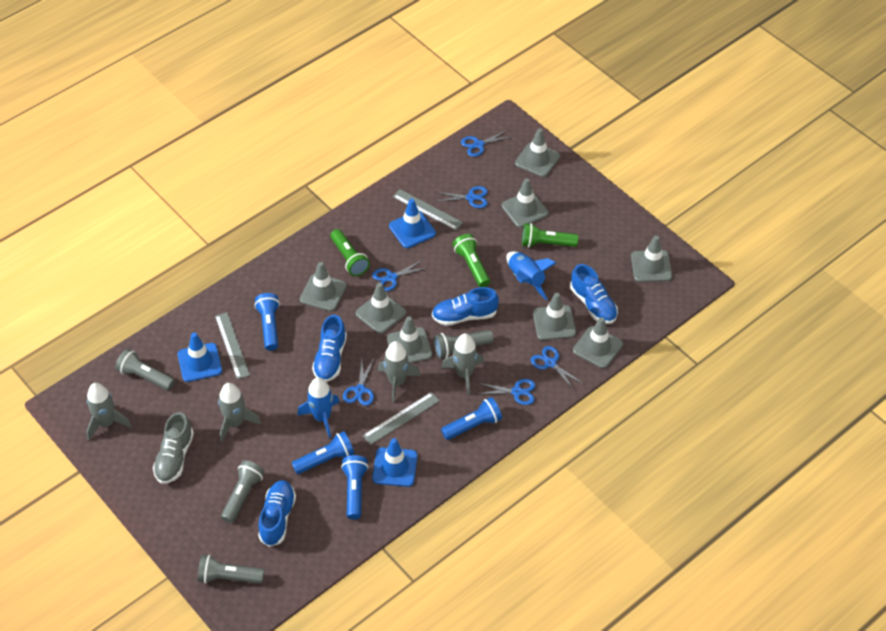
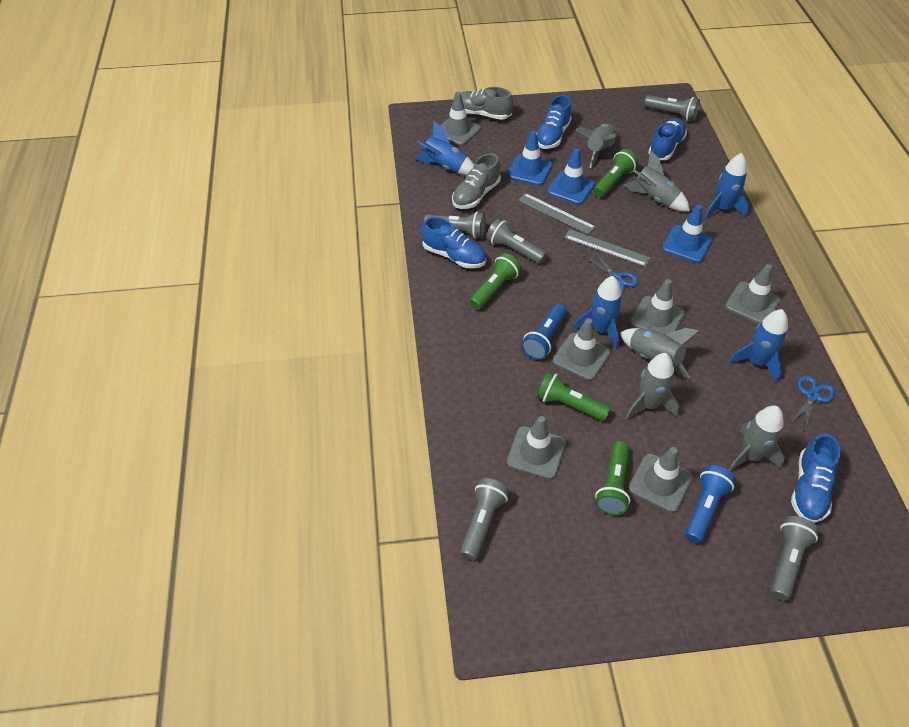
blue flashlight: [254,293,280,351] [292,431,355,474] [341,455,368,519] [441,397,502,440] = 4 -> [521,304,567,360] [685,465,736,544] = 2
blue rocket: [297,377,339,438] [506,252,556,300] = 2 -> [414,121,474,175] [573,276,623,350] [704,153,749,218] [728,309,788,383] = 4
blue scissors: [343,359,374,406] [372,260,427,291] [435,186,488,208] [461,130,513,157] [478,379,535,405] [531,346,582,389] = 6 -> [583,251,638,293] [791,375,836,430] = 2
green flashlight: [330,229,370,276] [453,234,490,287] [522,223,579,248] = 3 -> [469,253,521,310] [537,371,611,421] [594,149,638,197] [595,441,630,515] = 4
grey flashlight: [115,349,175,391] [198,555,264,584] [221,460,265,523] [434,330,494,359] = 4 -> [424,212,486,239] [460,478,509,560] [486,218,547,264] [644,95,700,121] [770,516,819,601] = 5
grey rocket: [86,383,131,440] [218,383,261,442] [378,341,421,403] [441,333,484,395] = 4 -> [575,124,617,168] [620,328,700,379] [623,151,690,211] [626,353,680,420] [729,405,785,472] = 5
grey ruler: [215,312,250,379] [363,392,439,445] [393,189,463,230] = 3 -> [518,193,596,235] [564,229,651,267] = 2
grey shoe: [153,412,194,484] = 1 -> [452,153,501,209] [461,87,513,120] = 2
grey traffic cone: [300,262,347,311] [356,283,406,334] [387,316,432,363] [502,178,548,228] [515,128,560,177] [533,293,576,340] [573,317,623,368] [631,236,672,282] = 8 -> [440,92,481,146] [507,416,566,479] [553,318,611,380] [629,447,693,513] [630,279,685,335] [725,264,781,324] = 6

